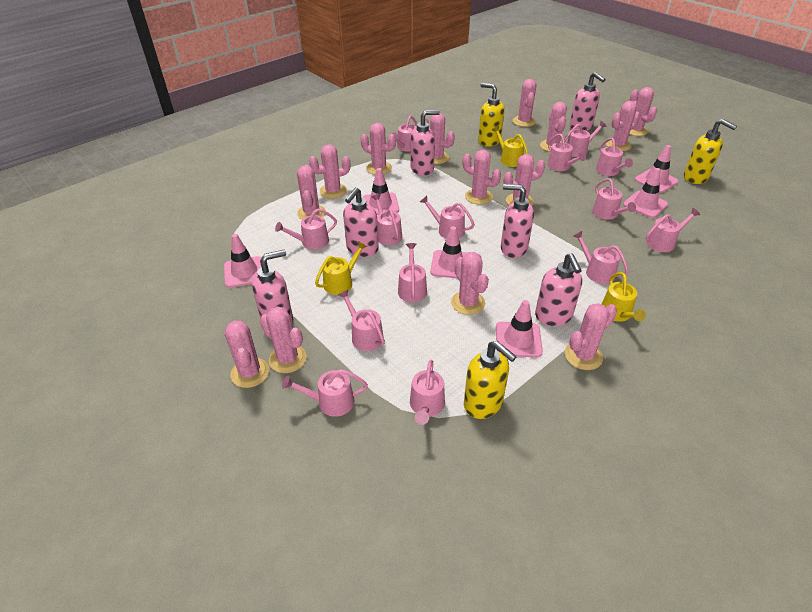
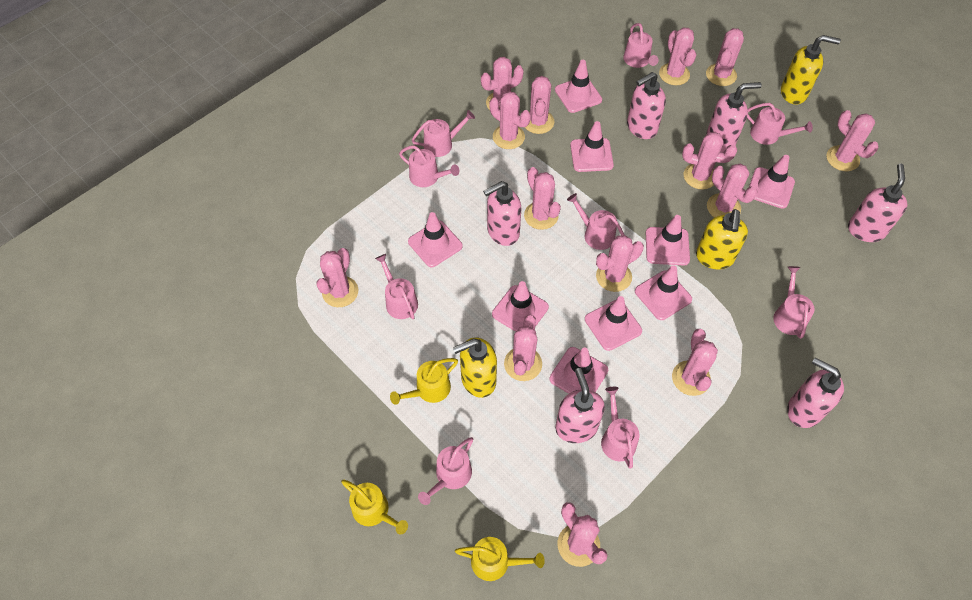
pink traffic cone: [224,234,262,288] [363,168,399,215] [430,226,467,278] [496,300,543,358] [623,168,668,218] [635,145,679,193] = 6 -> [408,212,463,267] [492,281,549,332] [550,347,608,394] [555,60,602,113] [570,121,614,172] [585,296,642,351] [635,265,692,320] [646,215,690,266] [749,155,795,209] = 9
pink watering can: [275,209,337,250] [282,369,368,417] [338,290,385,351] [372,194,402,245] [392,115,417,152] [398,243,427,302] [410,360,445,425] [420,196,475,239] [547,134,586,171] [564,121,606,157] [573,231,629,284] [592,178,636,220] [596,138,633,176] [646,208,700,252] = 14 -> [375,254,418,319] [399,146,459,187] [412,110,475,157] [418,437,473,505] [567,193,625,250] [601,387,640,468] [623,23,659,68] [747,103,813,145] [773,266,815,339] = 9

